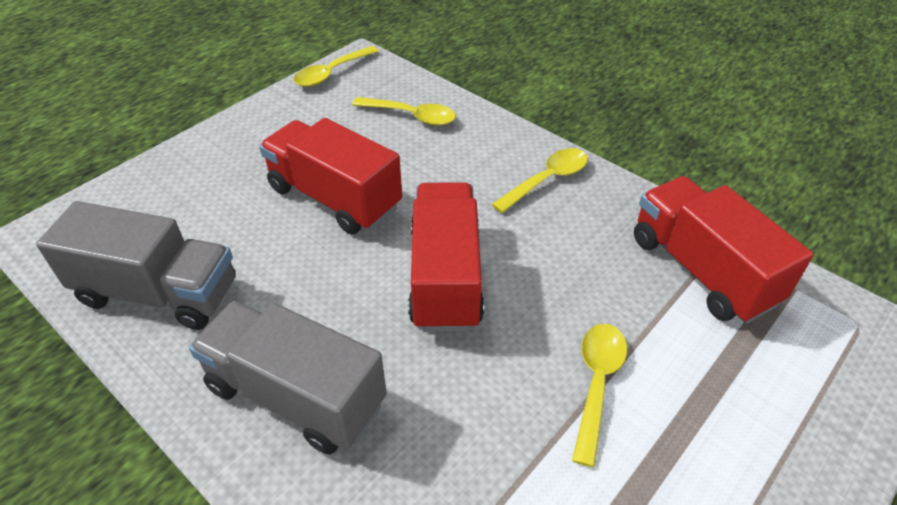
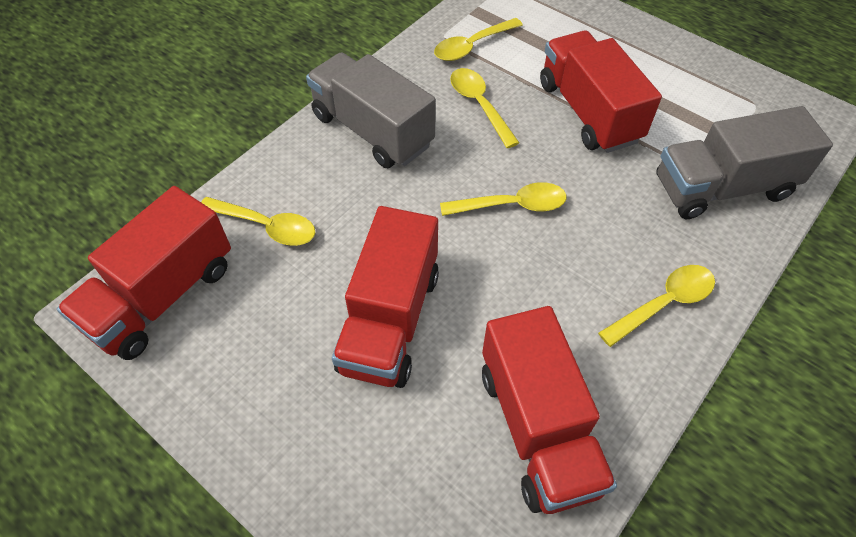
red truck: [259,118,402,234] [408,182,484,332] [634,176,814,324] = 3 -> [57,186,231,360] [332,206,439,388] [482,306,617,514] [540,31,662,153] = 4
yellow spoon: [293,46,379,87] [352,97,456,125] [492,148,588,213] [572,324,627,467] = 4 -> [201,197,316,246] [434,18,523,61] [440,182,567,216] [450,68,519,148] [598,265,715,347] = 5

